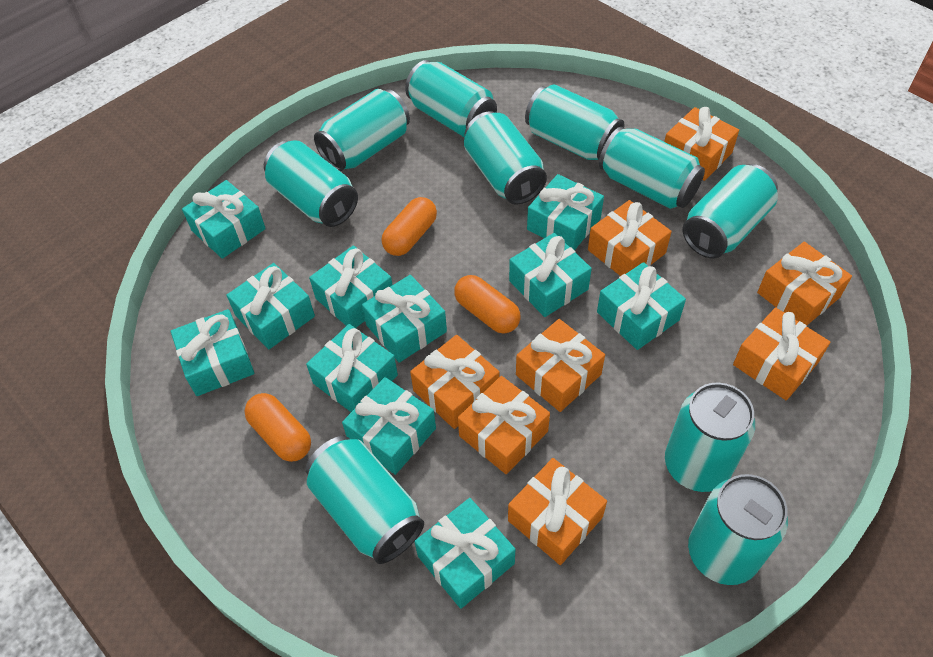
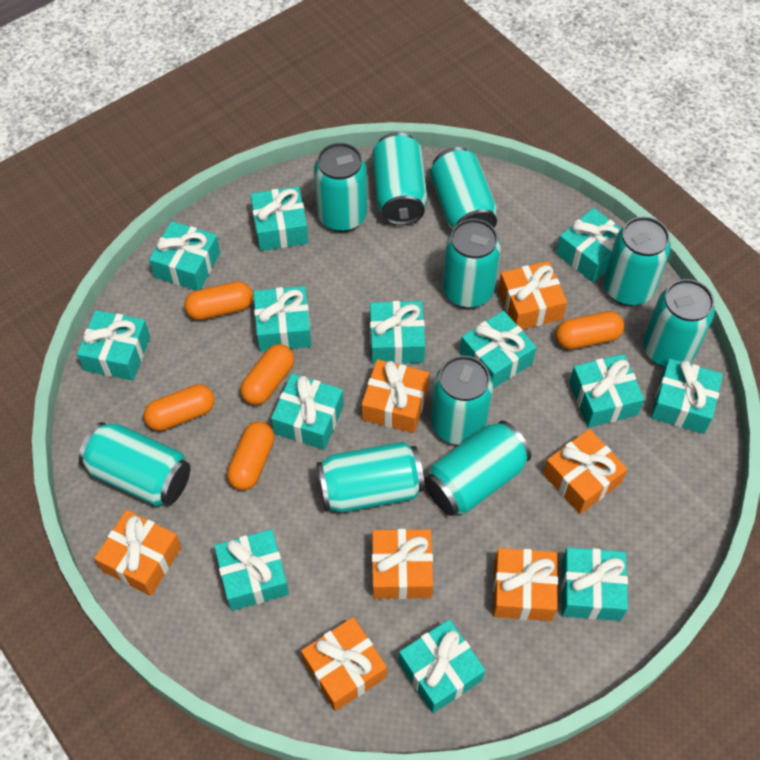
orange capsule: [245,393,311,462] [381,197,437,256] [454,275,521,333] = 3 -> [144,384,215,431] [184,281,253,320] [227,421,275,490] [240,344,294,405] [556,311,624,349] = 5
orange gift: [410,335,499,429] [458,376,550,474] [508,458,607,565] [516,319,605,412] [588,200,672,276] [664,107,739,181] [733,307,830,400] [757,242,852,325] = 8 -> [94,510,181,596] [301,617,387,711] [362,359,429,433] [372,529,433,599] [493,548,558,621] [498,261,567,330] [543,429,627,514] = 7
turquoise gift: [171,309,254,396] [182,180,266,259] [226,263,315,349] [306,324,398,412] [309,245,393,328] [342,377,436,475] [362,275,447,363] [414,498,515,609] [509,233,592,317] [527,174,604,250] [597,262,686,350] = 11 -> [77,310,150,381] [149,221,220,291] [214,529,289,611] [250,186,308,251] [254,286,312,352] [271,374,344,450] [370,301,425,364] [399,619,485,713] [460,311,537,389] [556,208,621,283] [561,547,628,621] [569,354,645,428] [651,358,723,434] = 13

